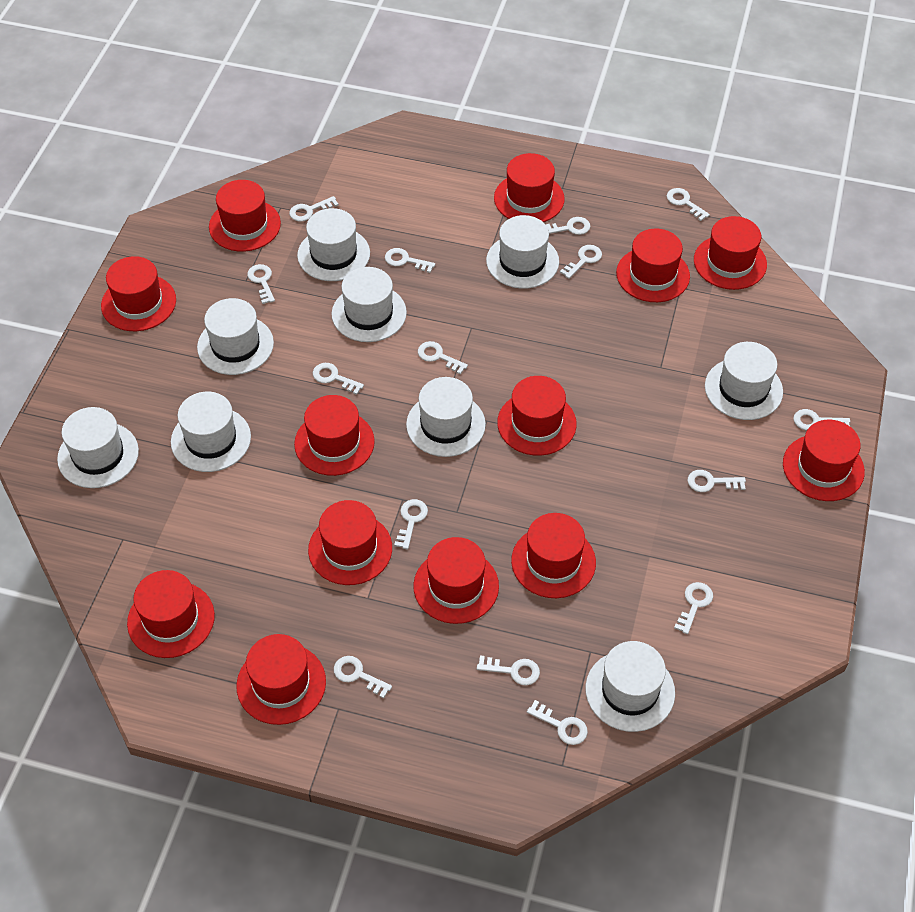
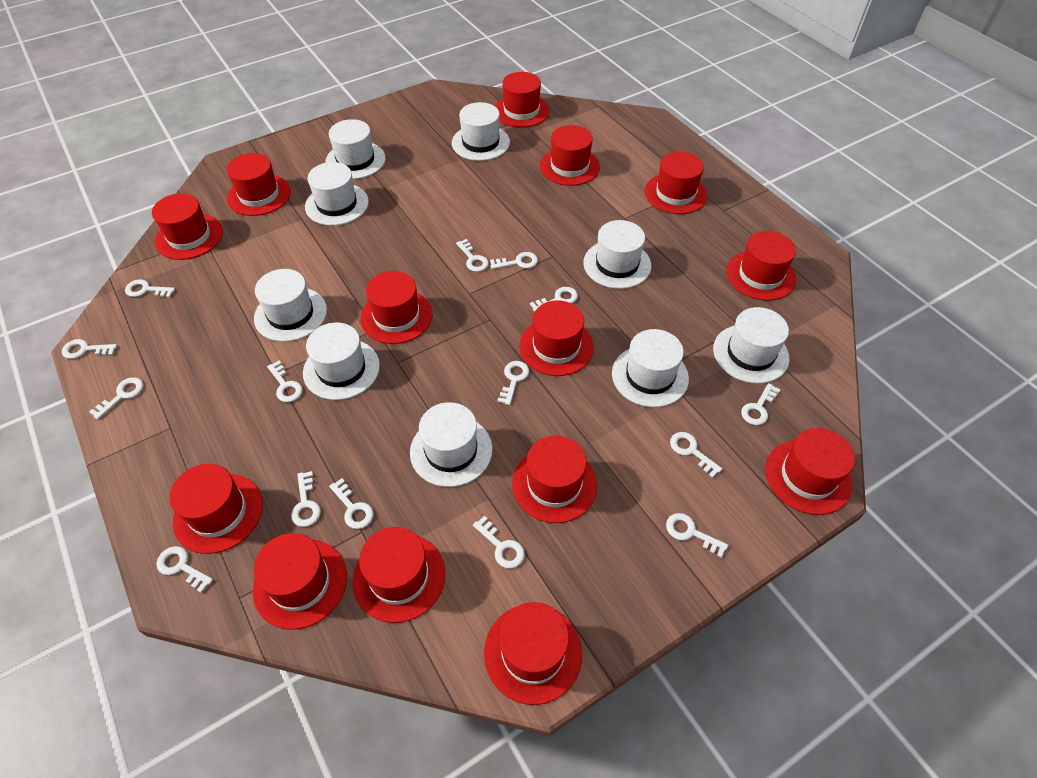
red hat: [101,256,176,331] [127,570,215,658] [209,180,281,252] [237,634,326,725] [294,395,375,476] [308,500,392,585] [413,537,499,624] [494,153,565,222] [497,376,577,456] [511,513,596,598] [616,229,690,302] [694,216,767,290] [783,420,865,501] = 13 -> [152,193,223,260] [170,464,263,554] [227,153,291,216] [253,533,347,630] [352,527,445,623] [360,271,433,344] [484,602,582,705] [495,72,549,128] [512,436,597,523] [519,300,594,376] [540,125,600,186] [645,152,707,214] [726,231,796,301] [765,428,855,515] = 14

